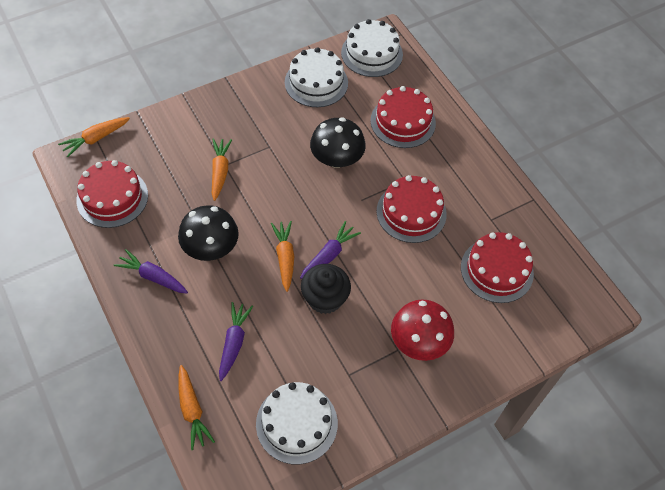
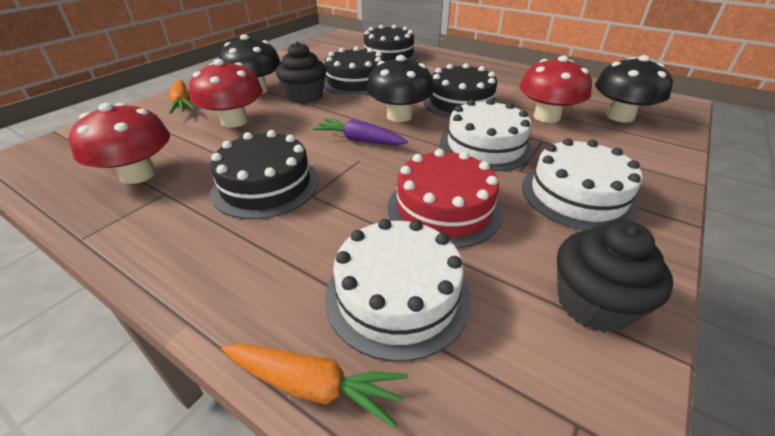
black cake: none = 0 -> [210,130,319,219] [324,46,384,96] [364,25,418,61] [423,63,499,118] = 4
black cupcake: [301,264,351,314] = 1 -> [276,42,327,104] [557,220,673,333] = 2
black mushroom: [178,205,239,261] [310,117,366,168] = 2 -> [219,34,281,94] [366,55,434,122] [595,55,673,123] = 3
orange carrot: [58,117,130,157] [178,365,215,450] [212,139,232,201] [271,221,294,292] = 4 -> [169,79,195,114] [221,343,408,428] = 2
purple carrot: [114,249,188,294] [219,302,253,381] [300,221,361,279] = 3 -> [312,118,408,145] = 1
red cake: [76,160,148,228] [370,86,436,148] [376,175,447,243] [461,232,534,303] = 4 -> [388,149,502,249] = 1
red mushroom: [391,299,454,361] = 1 -> [69,103,170,184] [189,59,263,128] [520,55,592,123] = 3

